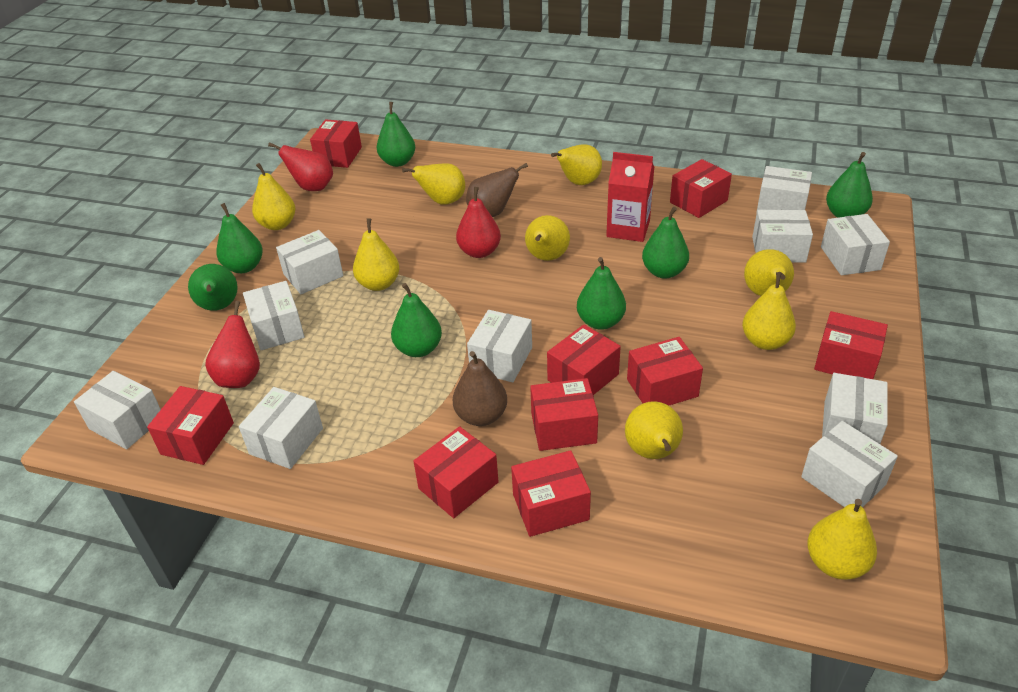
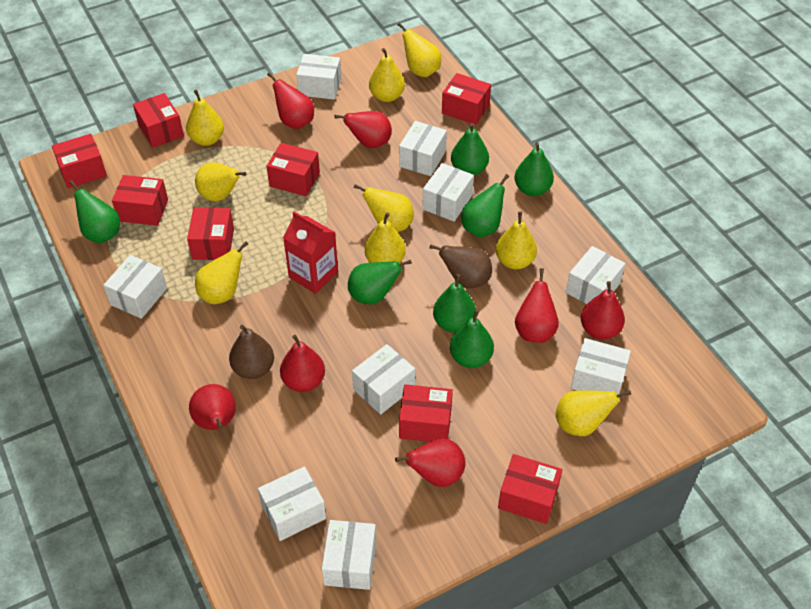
red box: [147,386,234,465] [310,119,362,168] [413,426,499,518] [511,450,591,537] [530,378,598,451] [547,324,621,395] [627,337,703,406] [670,159,732,218] [814,311,888,379] = 9 -> [52,134,107,188] [112,175,168,226] [133,93,184,148] [187,207,234,260] [267,143,320,196] [399,384,453,442] [442,73,491,125] [498,454,562,524] = 8
red pear: [205,301,260,388] [268,142,333,191] [456,187,501,258] = 3 -> [189,384,236,430] [267,72,314,129] [280,335,325,392] [335,111,392,148] [395,438,466,487] [515,268,559,343] [581,281,625,340] = 7
white box: [74,371,161,449] [239,387,323,469] [243,281,305,350] [276,230,343,294] [467,310,532,382] [752,210,813,263] [756,166,812,213] [801,421,898,507] [821,214,890,275] [822,373,888,444] = 10 -> [103,255,167,319] [258,466,326,541] [296,54,341,100] [322,520,376,590] [352,344,415,415] [399,121,447,176] [422,163,474,222] [566,246,625,304] [571,338,631,394] = 9

